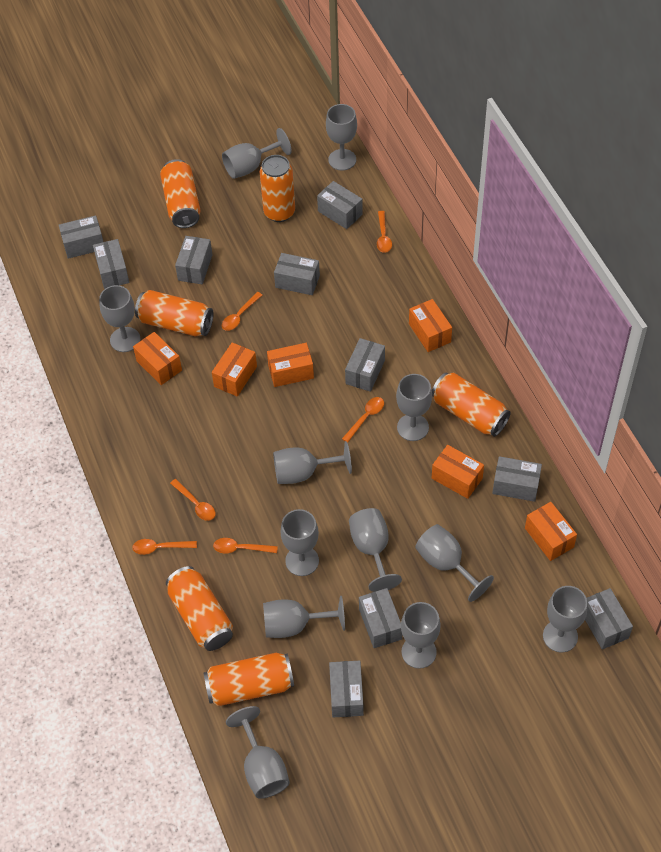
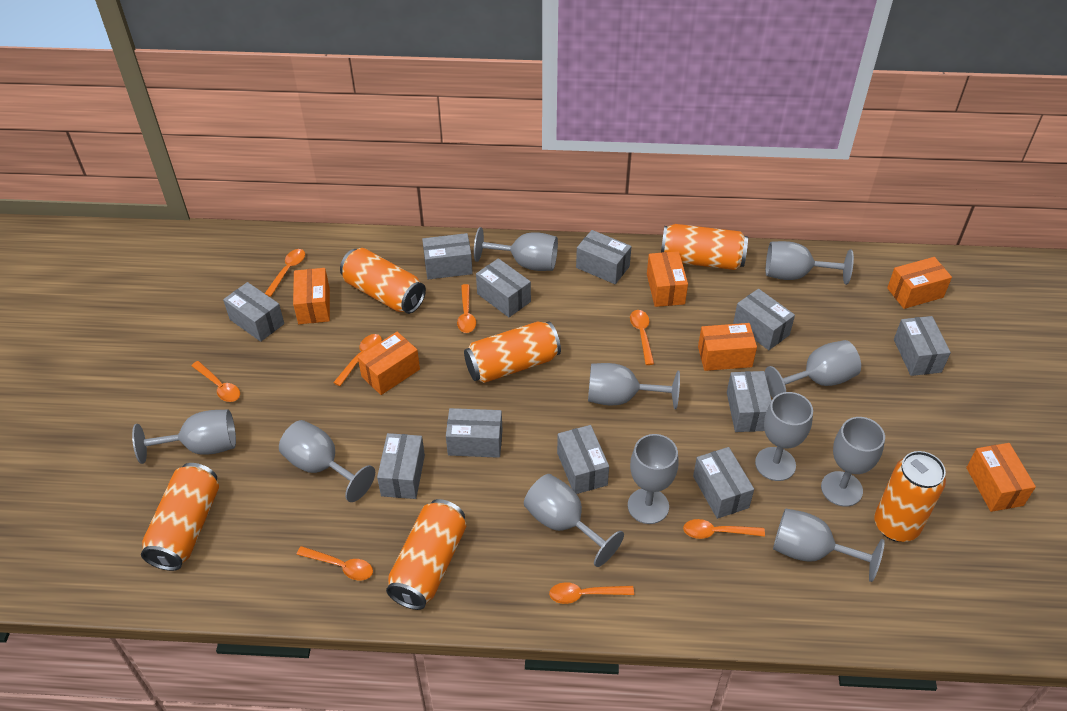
grey box: [59,215,103,259] [93,239,129,289] [175,236,213,284] [274,253,320,295] [317,181,363,229] [329,660,364,718] [345,338,385,392] [359,588,402,648] [492,456,542,502] [585,588,633,649] = 10 -> [223,282,284,342] [377,433,425,499] [422,233,473,279] [446,408,502,458] [476,258,531,317] [557,425,609,494] [576,230,632,284] [693,447,754,519] [727,371,772,432] [733,289,795,350] [894,316,951,376] = 11
grey goblet: [99,285,140,352] [222,128,292,179] [226,706,290,799] [263,596,345,638] [273,441,352,484] [280,509,319,576] [326,104,357,171] [349,508,402,592] [396,374,432,441] [401,602,441,669] [415,524,494,602] [543,586,588,652] = 12 -> [132,410,236,464] [279,420,375,502] [474,227,558,271] [524,474,624,567] [588,363,680,409] [628,434,679,524] [755,392,813,481] [765,340,861,398] [766,241,854,285] [773,508,885,582] [821,417,885,507] = 11
orange spoon: [132,539,197,555] [170,479,216,521] [213,538,278,554] [222,292,262,331] [342,397,384,443] [377,211,392,253] = 6 -> [192,361,240,402] [264,249,305,297] [297,546,373,580] [333,334,382,386] [457,284,476,333] [549,582,634,604] [630,310,654,365] [683,519,765,539] = 8

